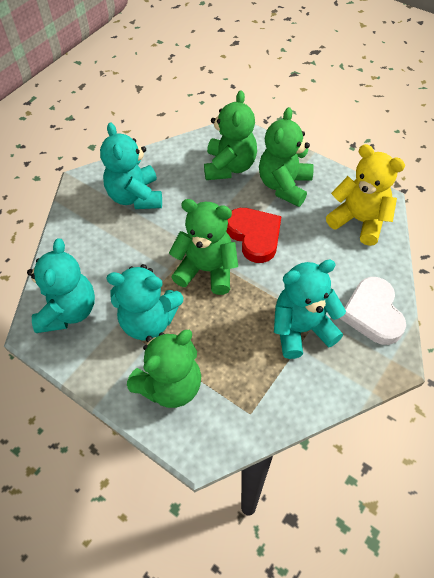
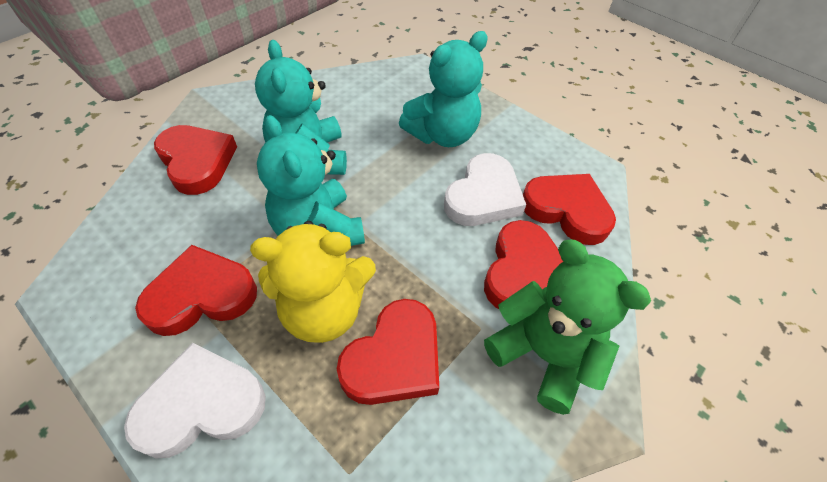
green teddy bear: [127,330,201,408] [169,199,238,295] [204,90,257,180] [259,107,314,207] = 4 -> [484,239,651,415] = 1
red heart: [226,208,281,263] = 1 -> [135,245,257,336] [154,125,237,195] [337,299,439,405] [484,220,563,309] [523,174,616,245] = 5
turquoise teddy bear: [27,238,95,333] [100,122,162,209] [106,264,183,340] [274,260,346,359] = 4 -> [255,40,347,175] [257,115,365,246] [399,31,488,147] = 3
white heart: [340,277,406,345] = 1 -> [124,343,266,459] [444,153,526,226] = 2

